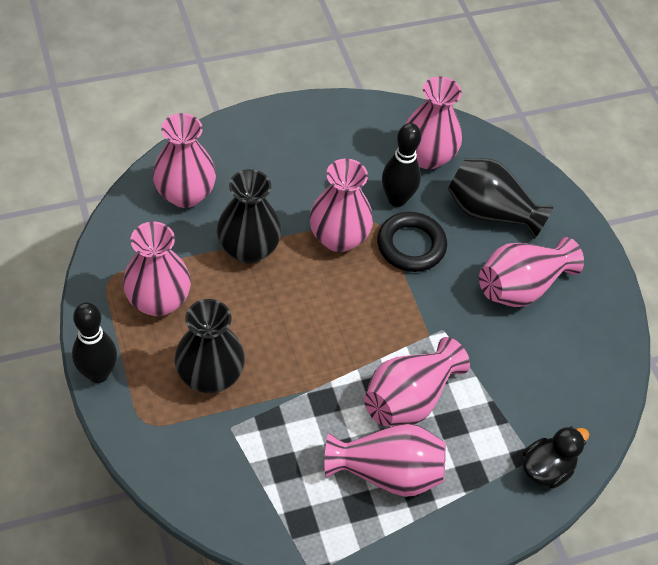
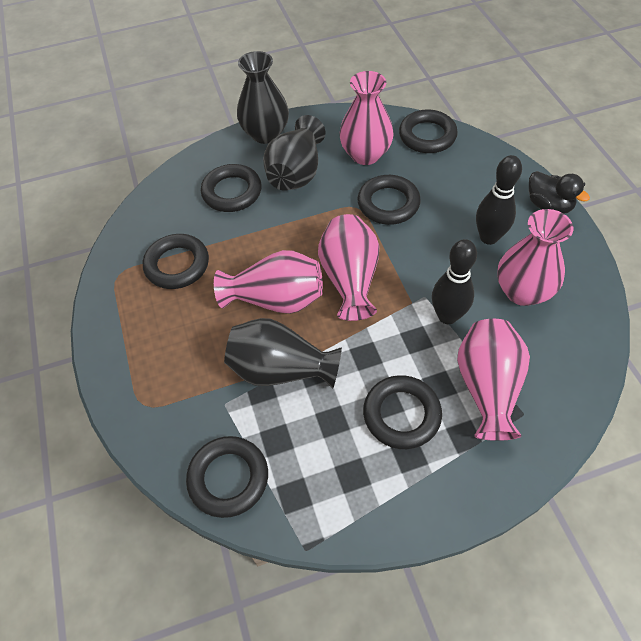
black ring: [377,212,447,272] = 1 -> [143,234,209,289] [186,436,268,518] [201,164,262,212] [357,175,421,225] [363,375,442,449] [399,109,458,153] = 6
pink vase: [123,222,191,316] [153,113,216,208] [309,159,373,252] [324,423,446,497] [364,337,470,426] [406,77,462,169] [479,237,584,307] = 7 -> [214,250,323,314] [318,214,380,321] [339,71,394,165] [457,319,530,441] [497,209,573,306] = 5

